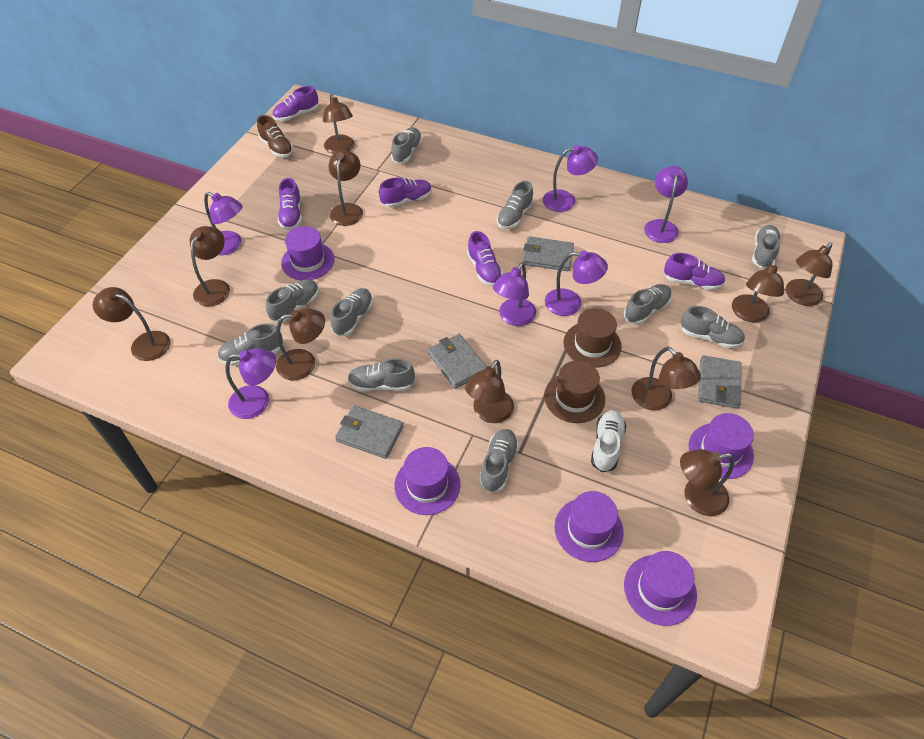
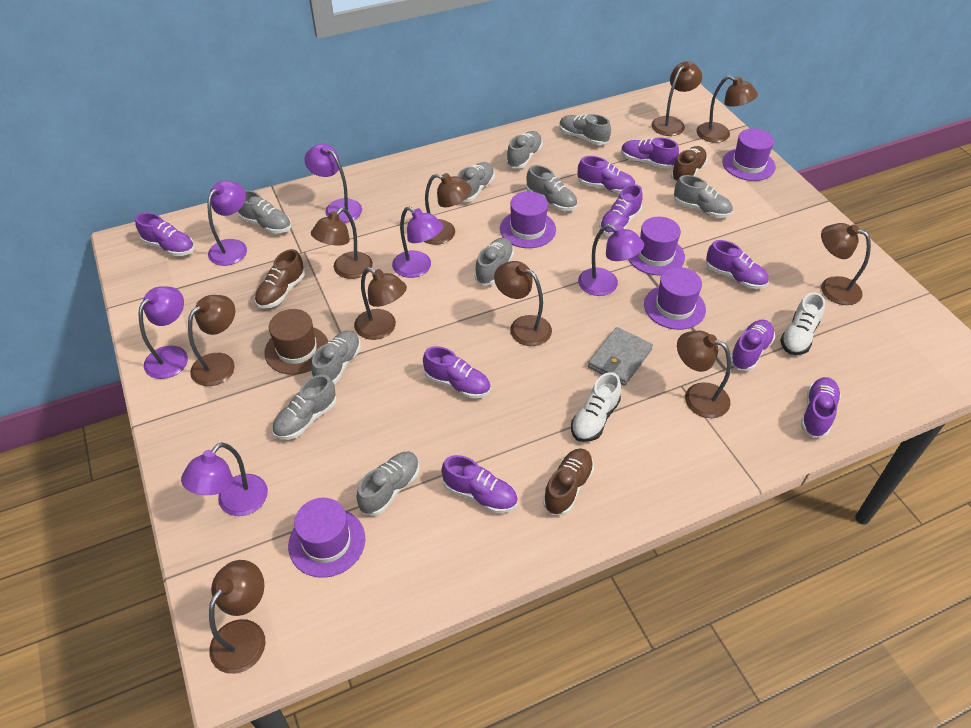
brown hat: [544,361,605,423] [563,308,622,368] = 2 -> [264,309,328,375] = 1
brown shoe: [257,115,293,157] = 1 -> [255,249,305,309] [543,448,594,515] [671,146,708,182] = 3
grey wallet: [335,405,404,459] [428,334,487,389] [522,236,574,271] [698,355,742,409] = 4 -> [588,327,653,386] = 1
purple shoe: [272,86,318,121] [278,178,302,230] [379,177,432,208] [467,231,503,286] [664,253,725,290] = 5 -> [135,212,194,256] [423,346,491,398] [441,455,518,513] [578,156,635,194] [600,184,643,236] [621,137,679,169] [706,240,769,289] [730,320,775,371] [801,377,841,438] = 9
white shoe: [591,410,626,472] = 1 -> [571,372,621,442] [780,292,825,355] = 2

